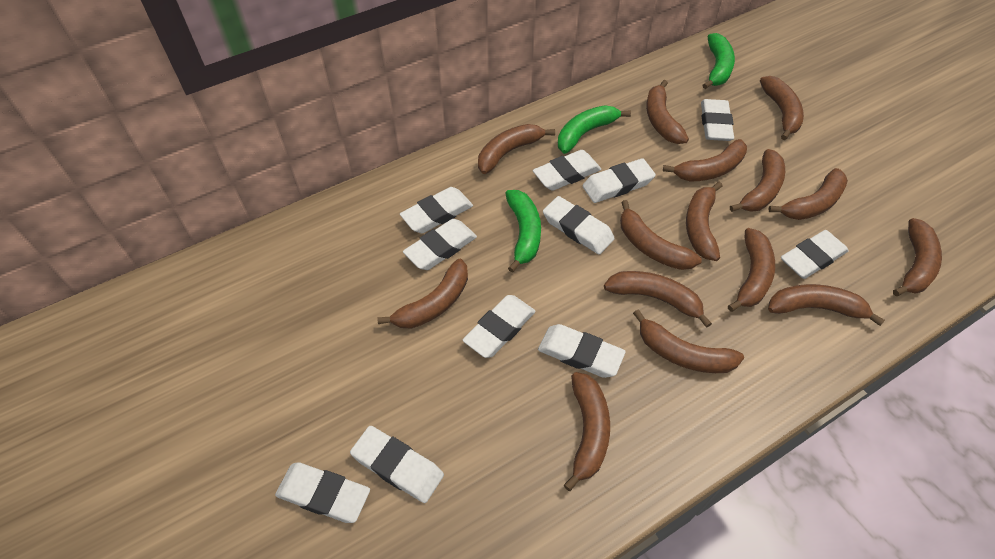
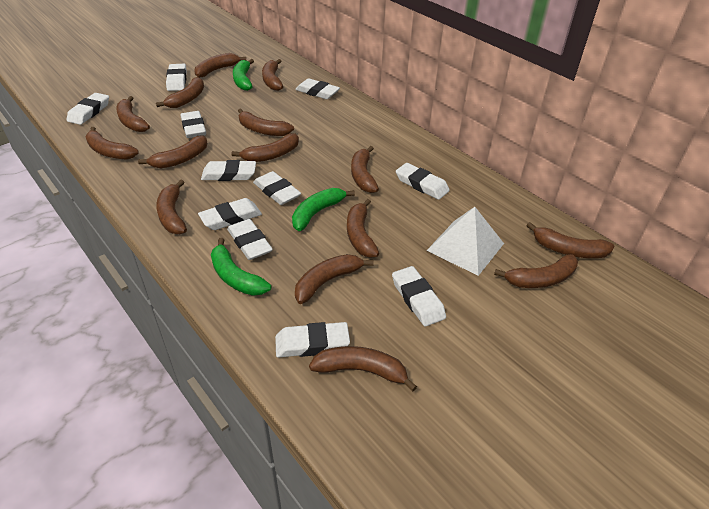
white pyramid: none = 0 -> [426,207,504,276] = 1

